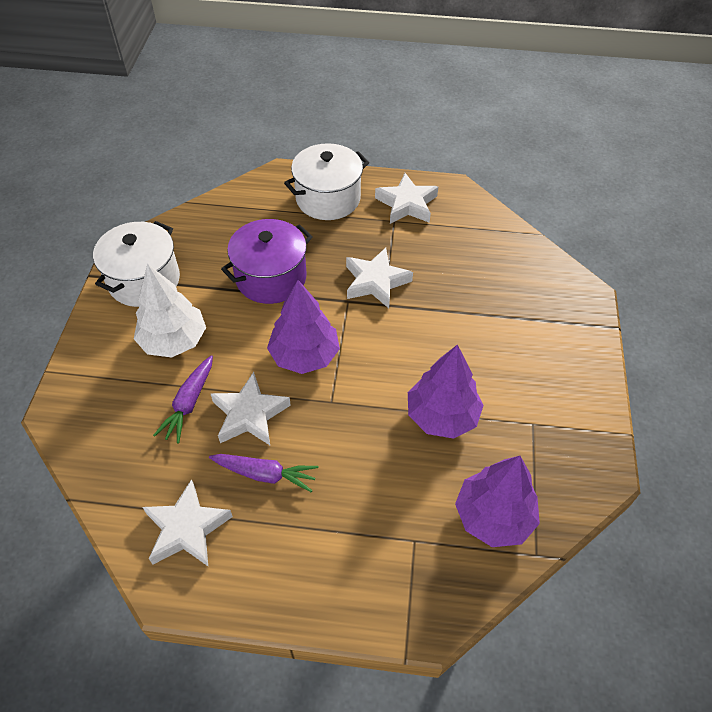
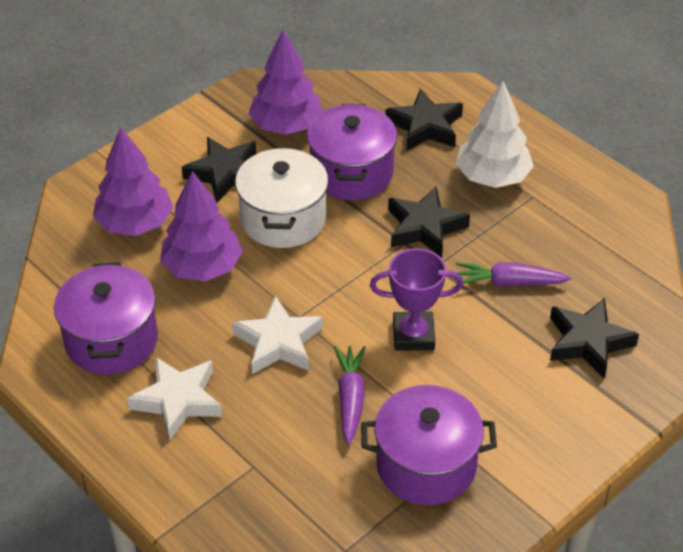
black star: none = 0 -> [182,137,256,203] [385,88,463,150] [388,187,470,258] [550,298,639,378] = 4
purple pot: [221,219,313,304] = 1 -> [54,262,158,375] [307,104,397,200] [361,385,497,506] = 3
purple trophy: none = 0 -> [370,248,463,351] = 1
white pot: [93,221,180,307] [284,143,369,220] = 2 -> [235,147,328,248] = 1
white star: [143,479,233,566] [211,372,291,445] [346,248,413,308] [375,173,438,224] = 4 -> [127,357,222,440] [232,295,323,374] = 2

